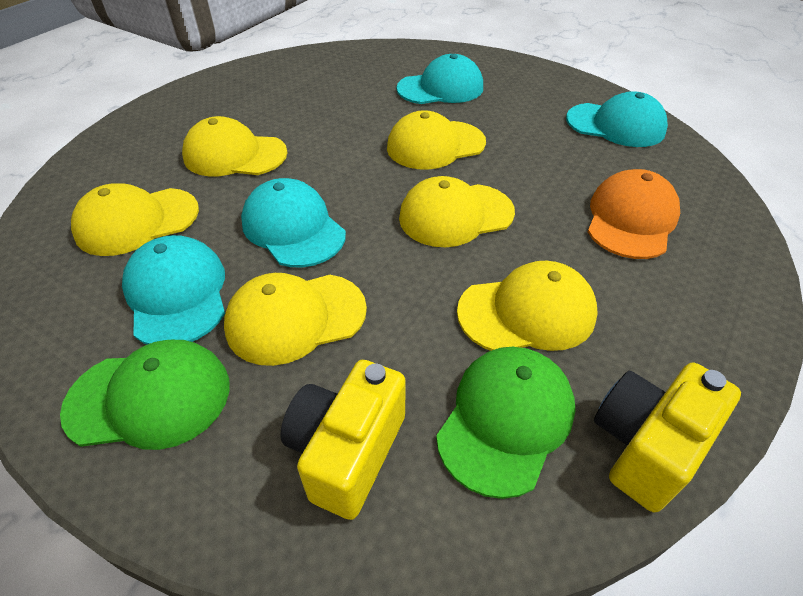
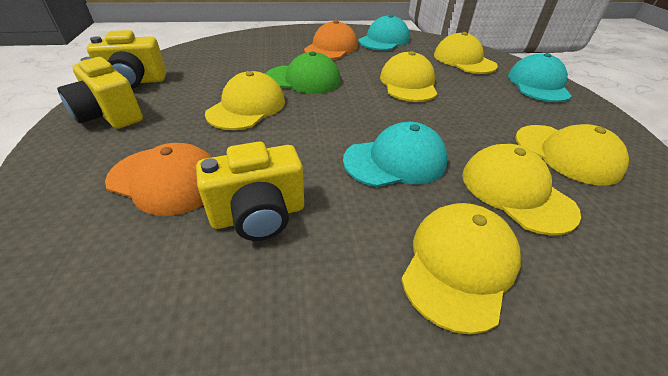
green cap: [60,340,230,450] [436,347,576,499] = 2 -> [265,51,341,94] = 1
orange cap: [588,169,680,259] = 1 -> [105,143,212,216] [304,20,358,59] = 2
turquoise cap: [122,235,225,345] [241,178,346,267] [397,54,483,104] [566,91,668,147] = 4 -> [343,122,448,187] [358,14,410,50] [508,53,572,102] = 3
yellow camera: [280,360,406,520] [594,362,741,512] = 2 -> [57,57,143,129] [87,30,166,89] [196,142,304,241] = 3

